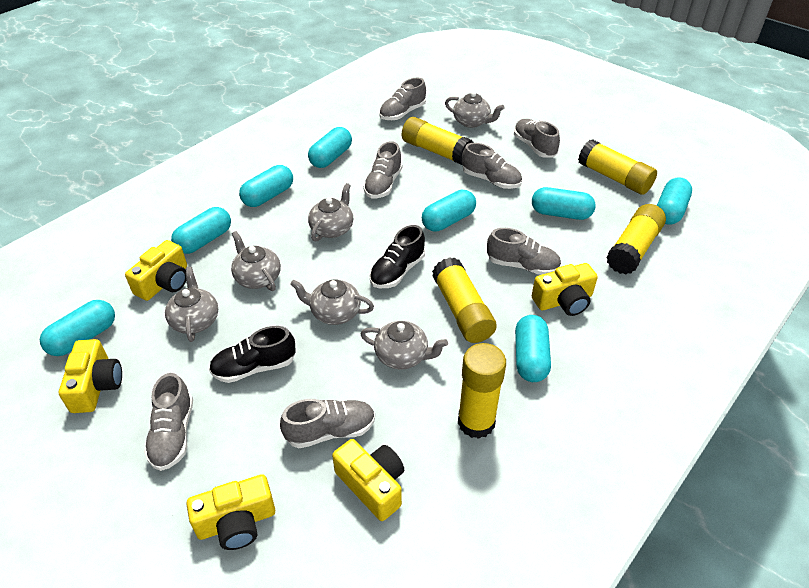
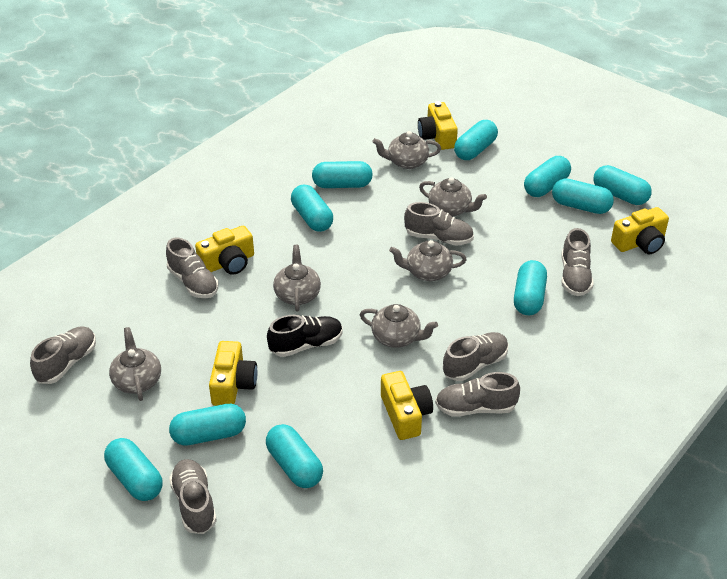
black shoe: [209,326,295,383] [369,225,425,288] = 2 -> [267,315,343,357] = 1
turquoise capsule: [40,300,115,356] [171,207,231,254] [239,165,293,207] [308,127,352,168] [422,190,476,232] [515,315,551,382] [532,187,596,220] [657,177,692,225] = 8 -> [104,438,163,501] [169,404,246,446] [266,424,323,488] [291,184,333,232] [312,161,373,188] [454,120,498,160] [514,260,547,315] [524,156,571,197] [552,178,614,214] [593,165,652,205] = 10
yellow glue stick: [402,117,473,165] [432,257,497,343] [458,343,506,439] [578,139,657,195] [606,204,666,274] = 5 -> none = 0

